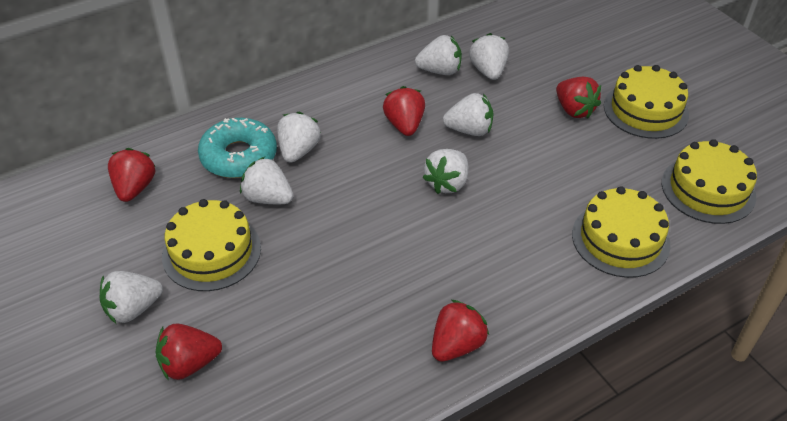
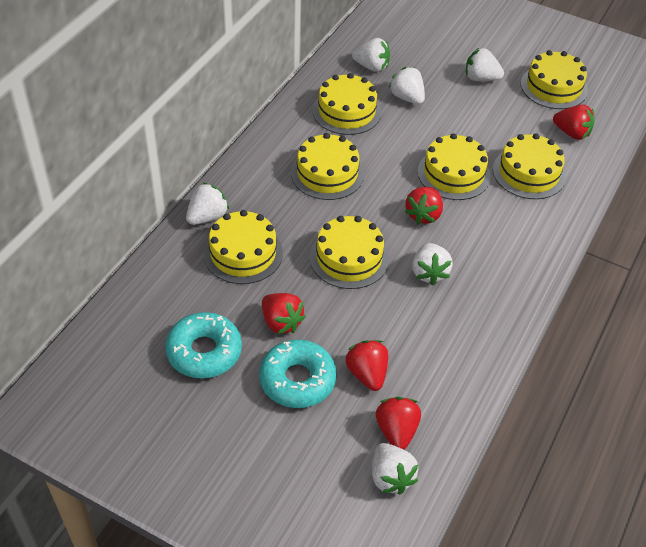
turquoise donut: [198,118,277,178] = 1 -> [165,312,242,378] [259,340,337,408] = 2
white strawberry: [100,271,163,323] [240,157,293,204] [277,112,321,163] [415,35,462,75] [422,149,468,194] [443,93,494,136] [469,33,509,80] = 7 -> [186,183,229,225] [352,38,390,72] [372,443,418,494] [389,67,425,104] [412,243,453,285] [466,48,504,81] = 6
yellow cake: [162,199,261,291] [572,186,671,278] [604,65,689,139] [662,139,757,224] = 4 -> [203,210,283,284] [291,133,364,200] [310,216,389,289] [312,73,382,135] [418,133,491,200] [493,133,566,199] [521,50,588,109] = 7

